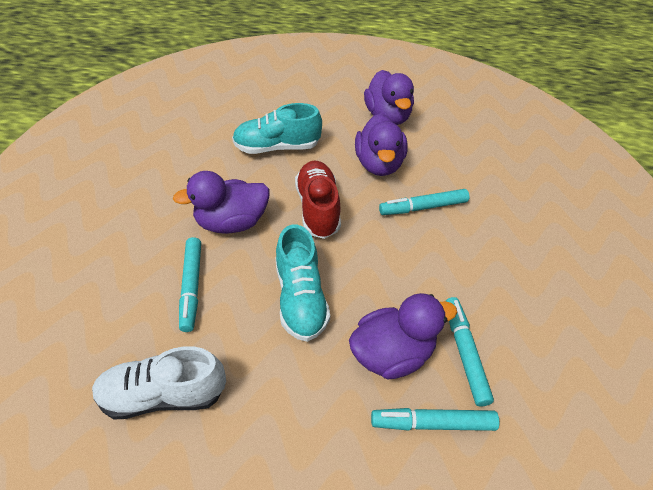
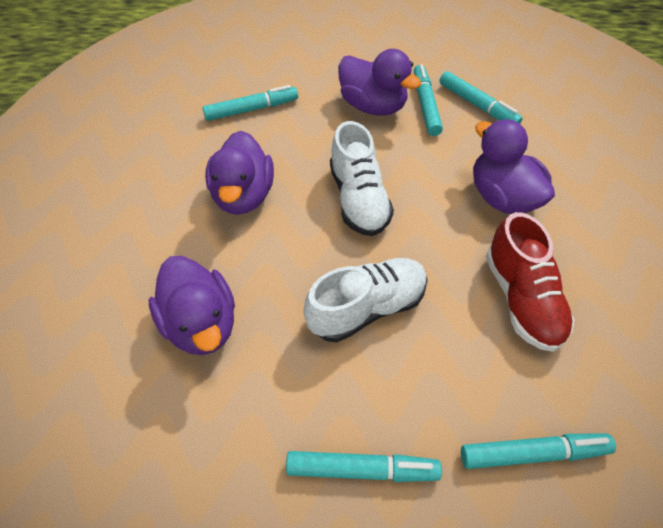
turquoise marker: [179,237,201,332] [371,408,499,431] [379,189,469,215] [446,297,494,407] = 4 -> [202,85,298,121] [286,451,442,482] [414,64,443,136] [439,71,523,124] [461,433,616,469] = 5
turquoise shoe: [232,103,322,154] [276,224,330,342] = 2 -> none = 0
white shoe: [92,346,226,420] = 1 -> [303,258,428,342] [330,121,394,236] = 2

